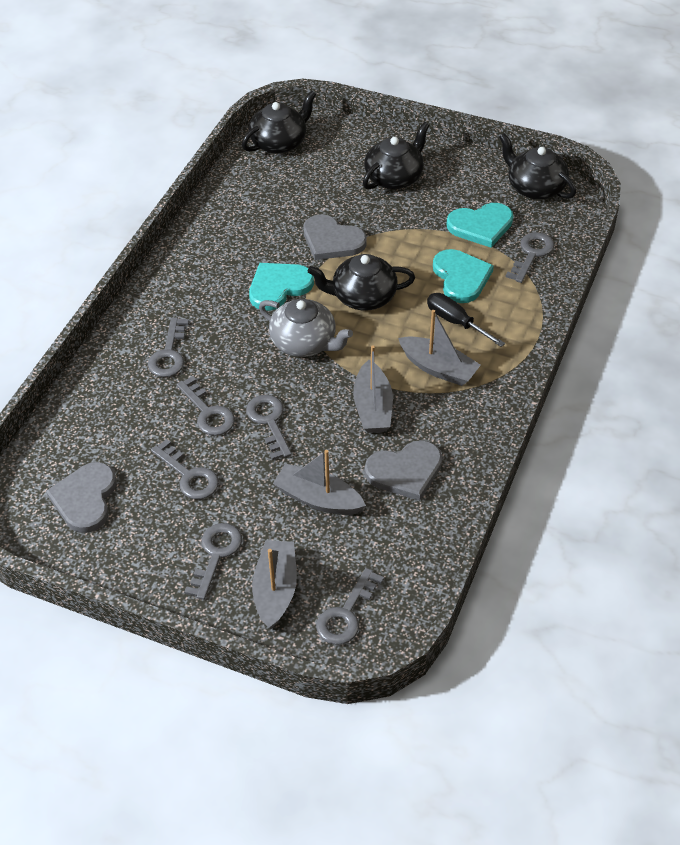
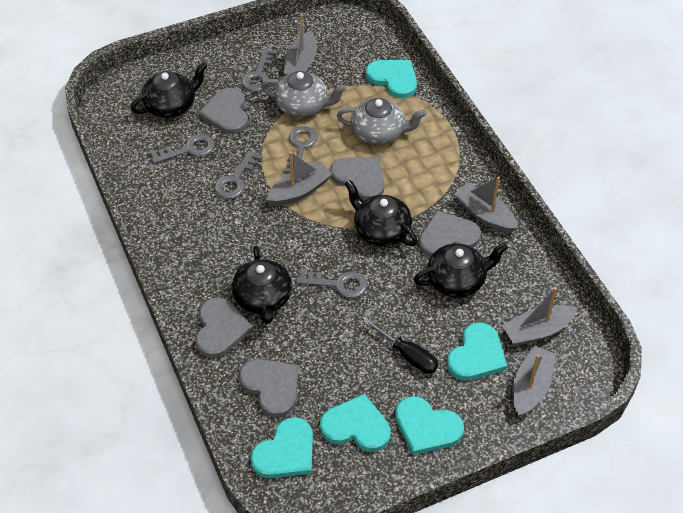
grey boat: [252,540,297,629] [273,450,366,515] [353,345,393,433] [398,310,481,386] = 4 -> [266,151,332,206] [284,14,317,75] [454,176,518,233] [502,287,578,346] [512,346,556,417] = 5
grey heart: [46,462,116,533] [303,214,367,260] [365,440,442,501] = 3 -> [196,297,253,358] [198,88,248,134] [239,359,298,417] [330,157,384,201] [419,210,481,257] = 5
grey key: [148,317,189,377] [151,439,219,499] [176,376,235,436] [184,523,242,600] [246,394,292,460] [316,568,384,645] [505,232,554,283] = 7 -> [150,134,215,164] [214,150,262,199] [242,48,277,92] [284,126,318,173] [296,269,367,298] = 5
grey teapot: [259,299,353,357] = 1 -> [261,71,347,117] [337,98,426,145] = 2
turquoise heart: [249,263,314,311] [433,249,494,303] [447,203,513,248] = 3 -> [250,417,313,478] [320,394,391,452] [366,60,417,98] [395,396,464,455] [447,322,507,380] = 5

